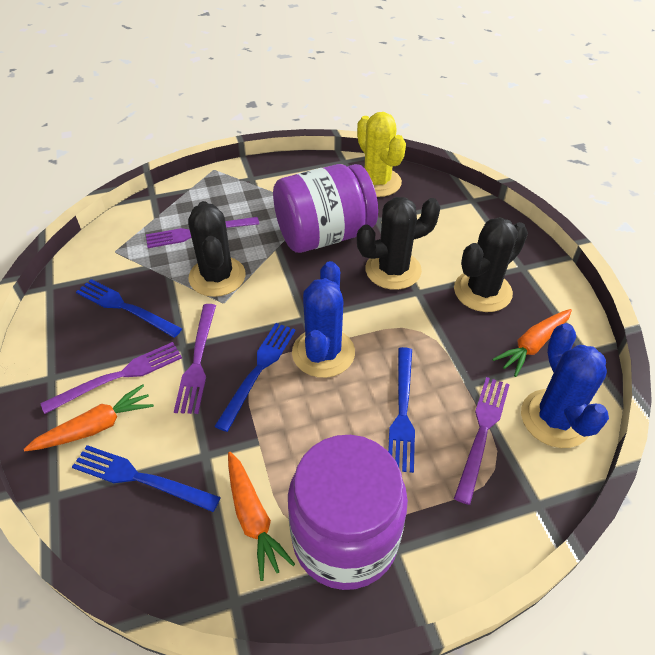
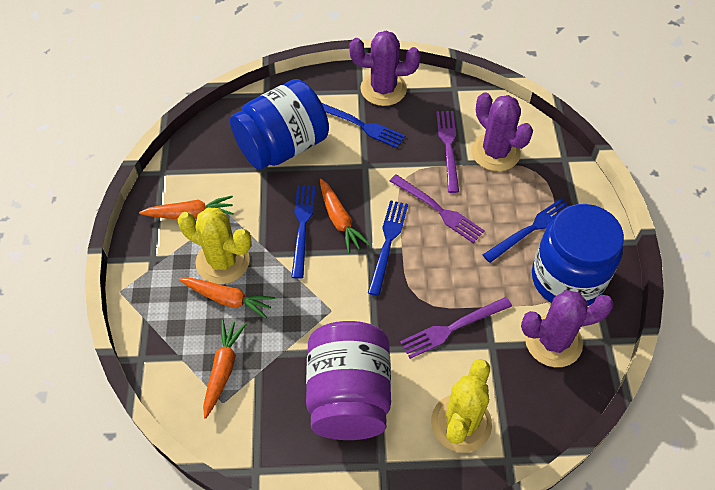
black cactus: [188,201,246,297] [357,197,440,290] [454,217,528,312] = 3 -> none = 0
blue cactus: [292,261,355,378] [521,323,609,448] = 2 -> none = 0
blue jar: none = 0 -> [230,79,329,170] [532,204,624,306] = 2
orange carrot: [24,384,154,451] [228,452,295,581] [492,309,572,377] = 3 -> [139,196,233,219] [179,278,275,319] [203,320,246,419] [320,179,370,253] = 4
purple cactus: none = 0 -> [349,31,421,106] [471,92,533,171] [521,290,614,367] = 3
purple fork: [40,342,182,414] [146,217,259,248] [174,304,216,414] [454,377,510,505] = 4 -> [390,174,485,243] [400,297,512,359] [436,111,459,193] = 3
purple jar: [273,164,378,253] [288,435,408,590] = 2 -> [306,321,391,440] = 1
yellow cactus: [357,112,406,197] = 1 -> [178,208,252,284] [431,359,492,452] = 2

